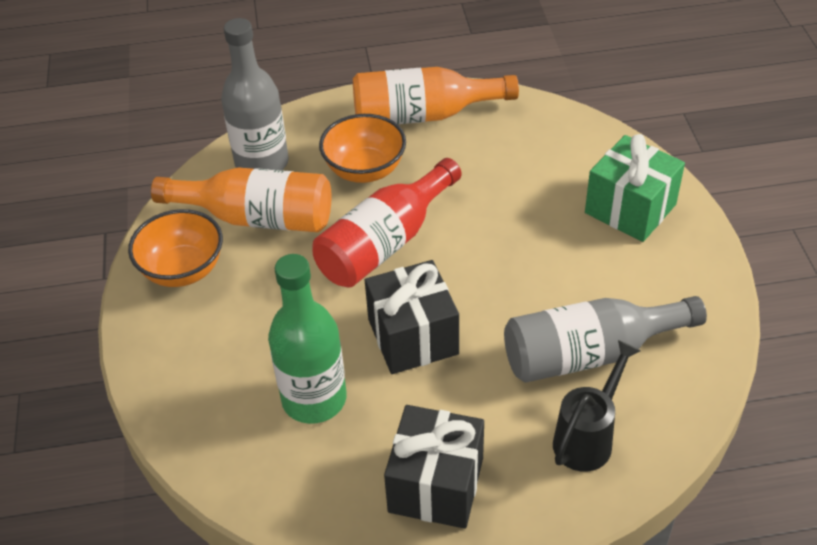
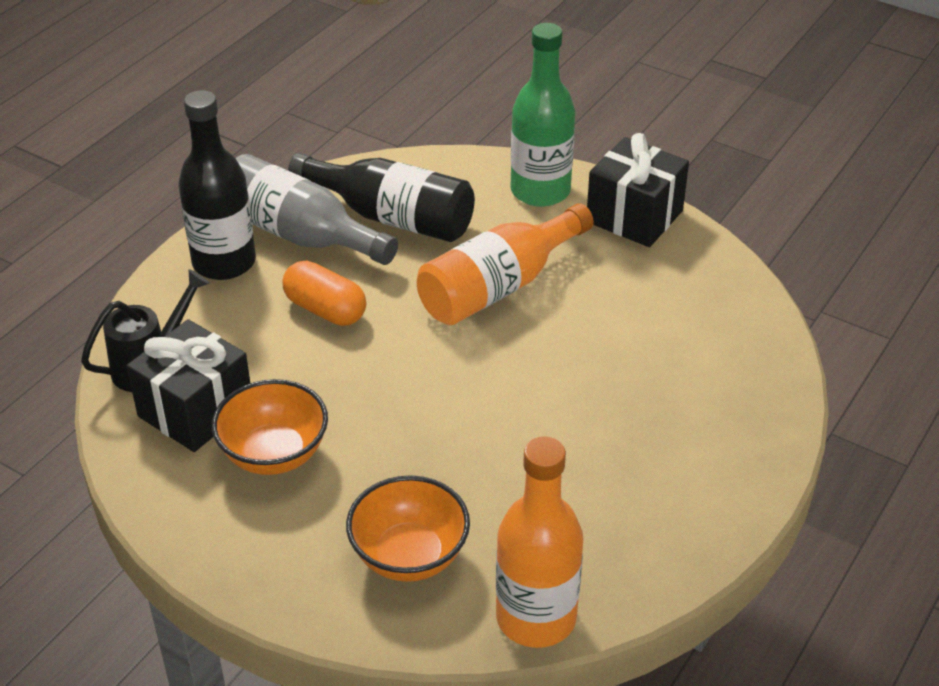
black bottle: none = 0 -> [179,90,256,280] [288,153,475,242] = 2
green gift: [585,134,685,242] = 1 -> none = 0
grey bottle: [221,18,289,170] [504,296,707,383] = 2 -> [236,154,398,265] = 1
orange capsule: none = 0 -> [282,261,366,326] = 1
red bottle: [312,158,462,287] = 1 -> none = 0

